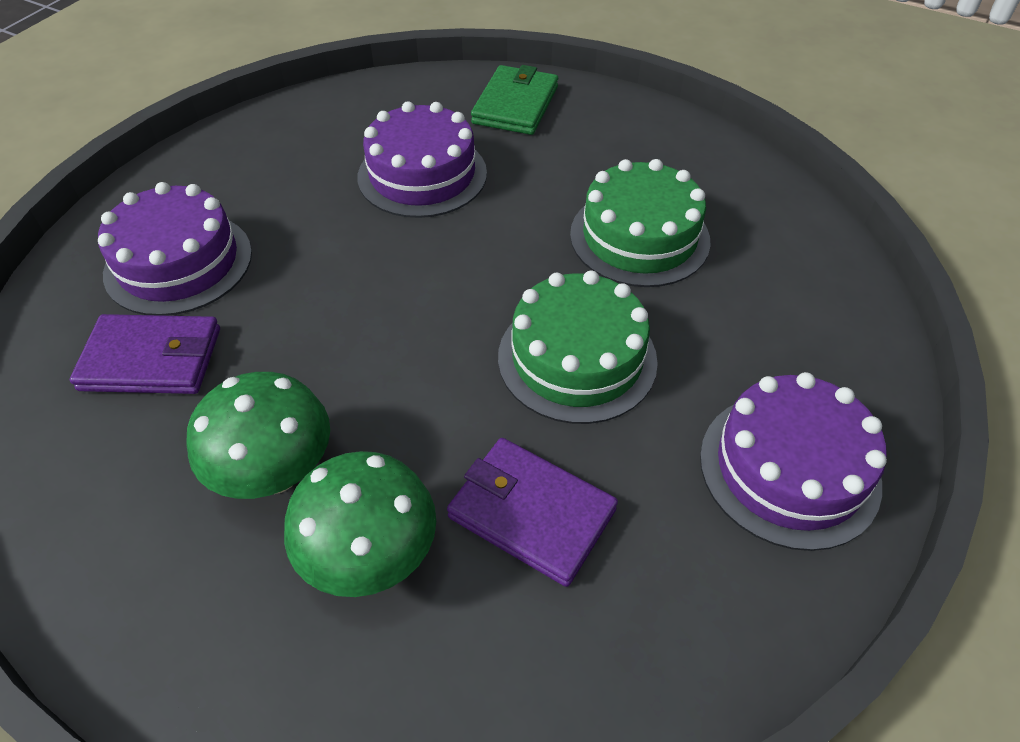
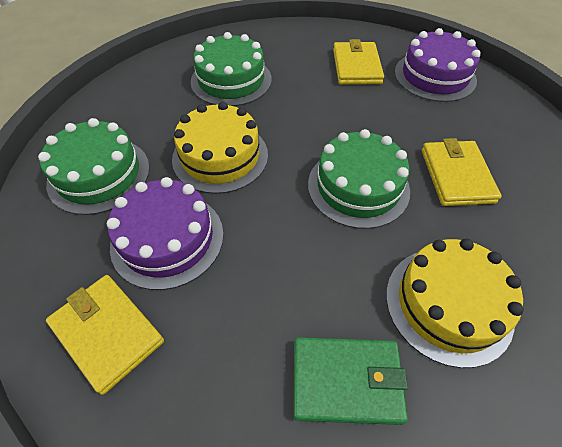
green cake: [498,271,658,424] [570,159,711,287] = 2 -> [38,118,150,215] [190,32,272,106] [308,129,410,229] = 3
green mushroom: [186,372,330,499] [284,451,436,597] = 2 -> none = 0
purple cake: [98,182,252,316] [357,101,487,218] [700,372,887,551] = 3 -> [107,177,224,290] [395,28,481,102] = 2
purple wallet: [70,314,220,394] [447,438,618,587] = 2 -> none = 0
yellow cake: none = 0 -> [172,102,268,194] [386,238,524,368] = 2
yellow wallet: none = 0 -> [46,275,164,395] [333,39,384,85] [422,138,502,206] = 3

